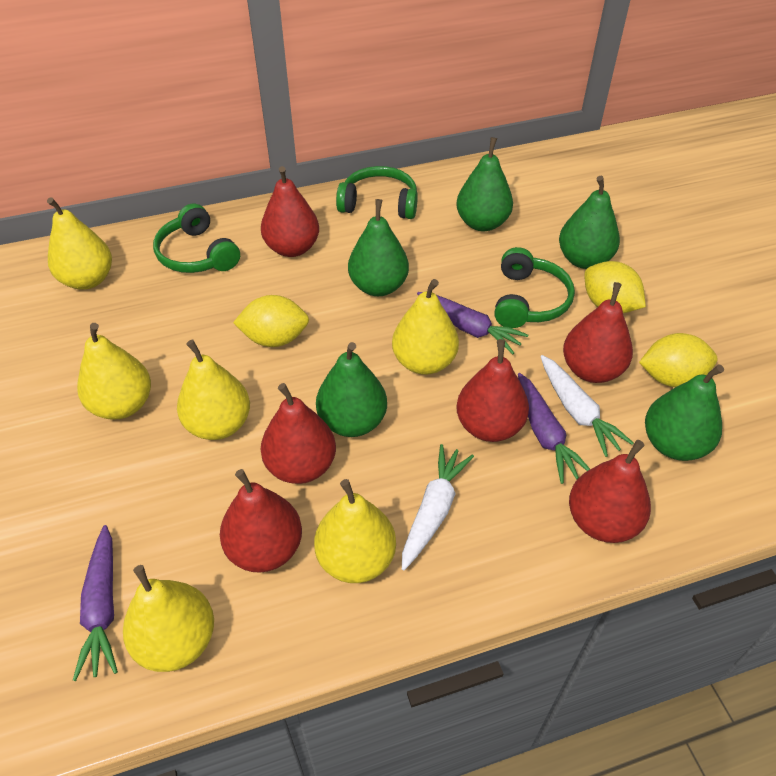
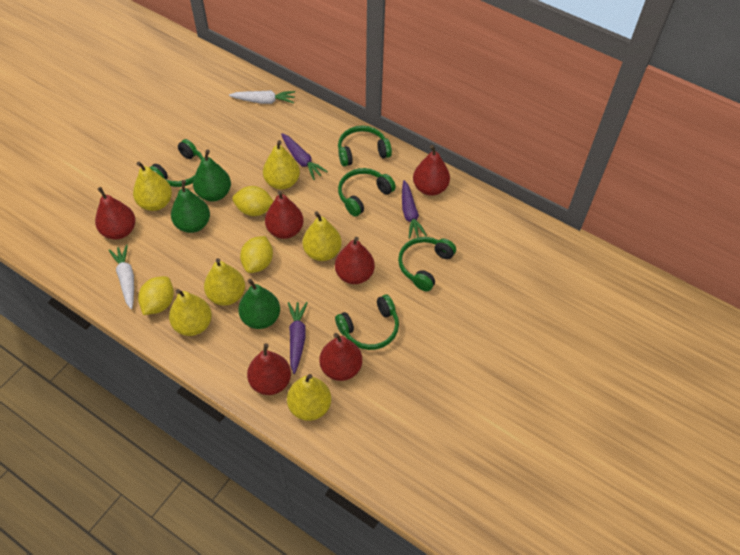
green headphones: [153,204,240,273] [336,166,418,219] [494,247,575,328] = 3 -> [149,139,204,187] [335,294,399,350] [338,126,392,166] [338,168,396,217] [398,237,456,291] = 5
green pear: [316,342,387,437] [348,199,409,296] [456,137,513,231] [559,176,620,269] [645,365,724,461] = 5 -> [171,180,210,233] [193,150,231,201] [238,279,280,329] = 3

